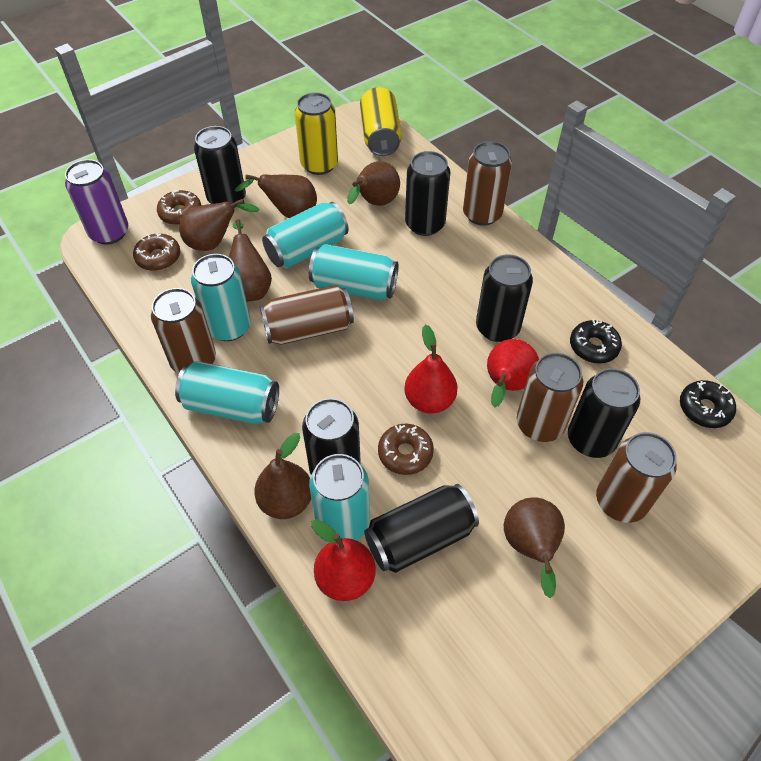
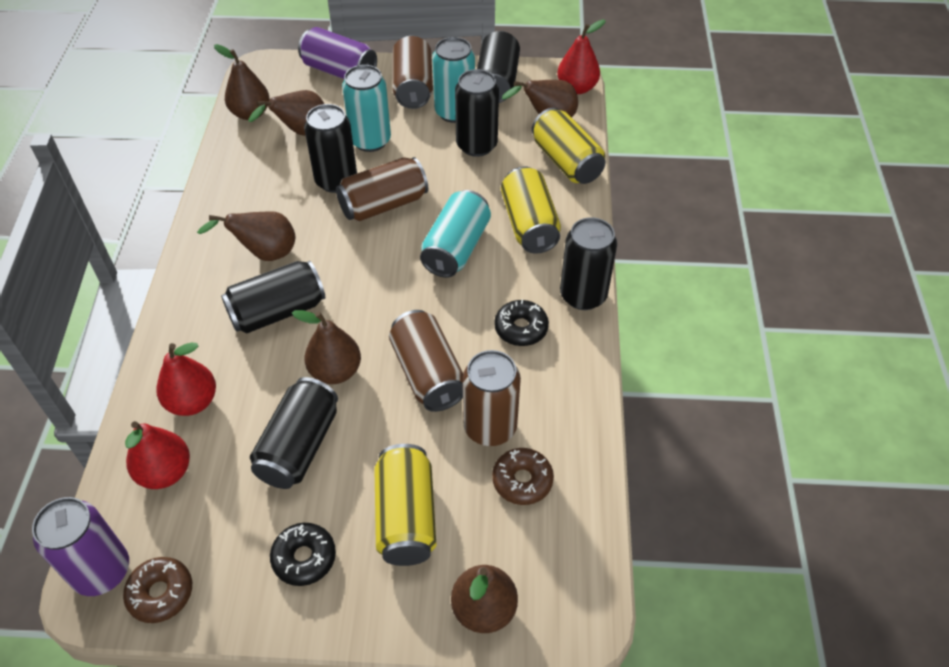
brown can: [151,288,216,374] [260,285,354,345] [463,141,512,226] [517,353,584,442] [596,432,677,523] = 5 -> [336,157,428,222] [389,310,463,412] [392,36,433,109] [463,350,521,446] = 4
brown donut: [133,233,180,271] [157,190,201,225] [378,424,434,475] = 3 -> [123,557,192,623] [492,448,554,505] = 2
purple can: [65,159,128,245] = 1 -> [32,497,129,596] [298,27,377,79] = 2
turquoise can: [175,361,279,424] [191,254,251,341] [262,202,349,268] [309,244,399,300] [309,454,370,541] = 5 -> [342,65,391,152] [420,190,491,278] [432,37,475,123] = 3
yellow can: [295,92,338,175] [360,87,402,156] = 2 -> [374,444,436,566] [501,166,561,254] [532,108,606,184] = 3

